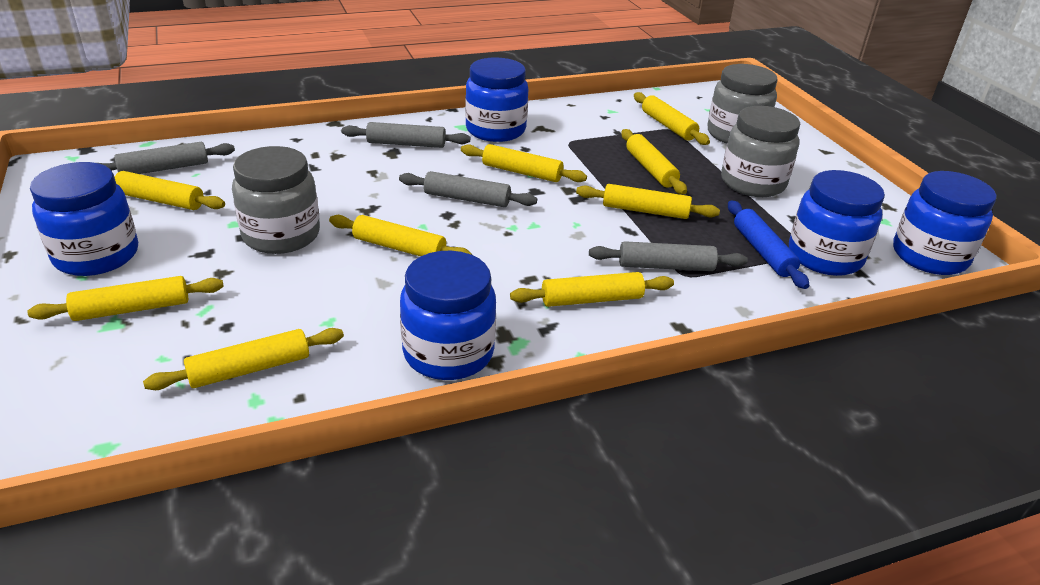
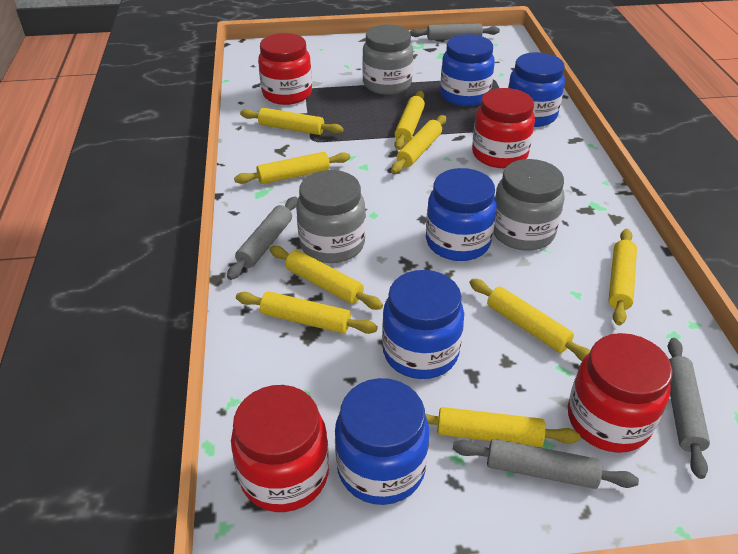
blue rolling pin: [728,200,810,289] = 1 -> none = 0
red jar: none = 0 -> [231,385,329,512] [258,33,312,105] [472,88,535,168] [568,333,673,453] = 4

